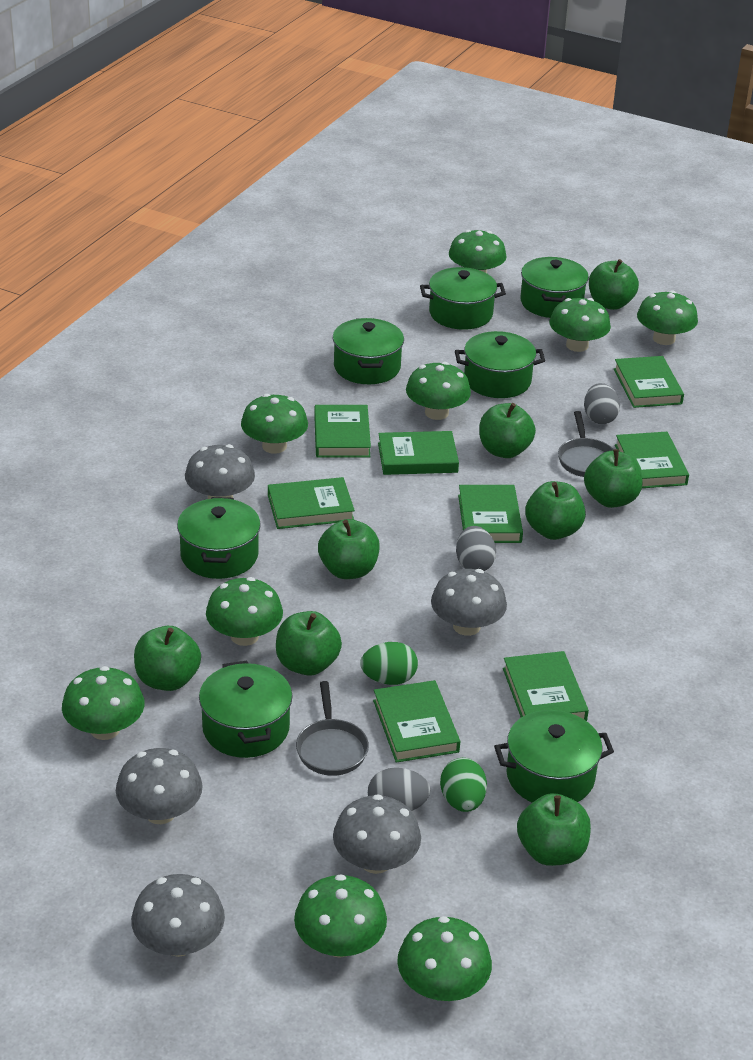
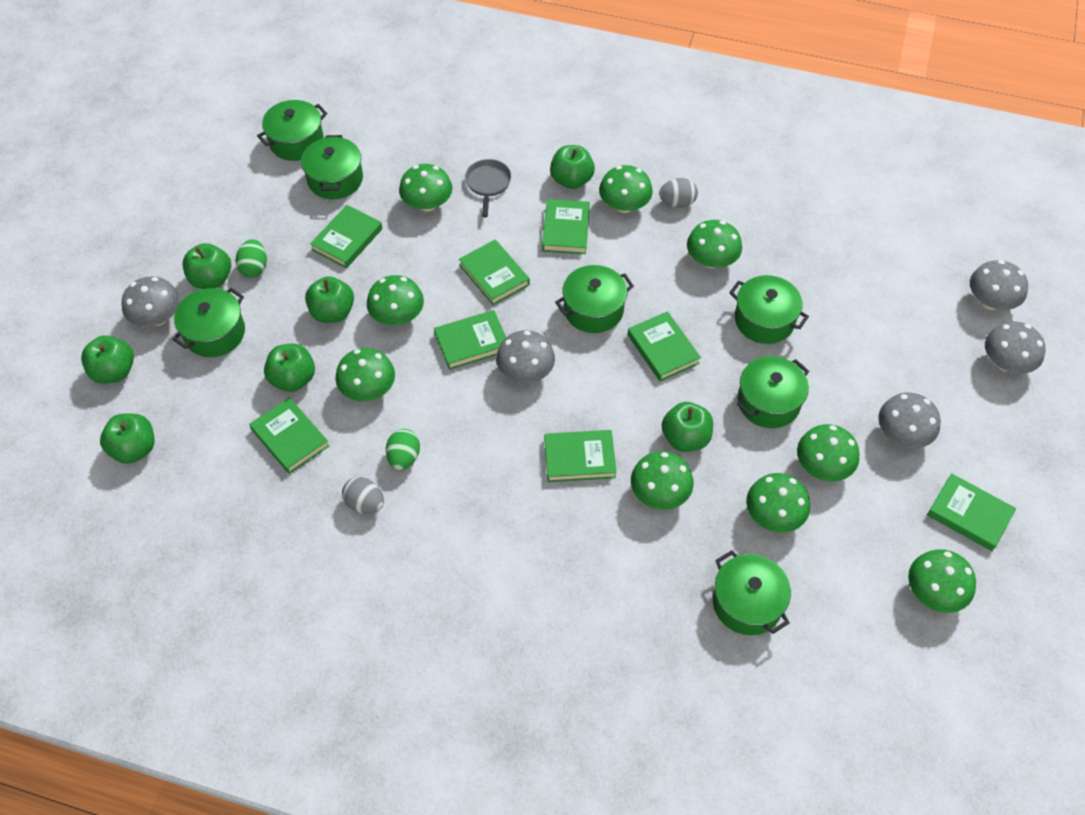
green apple: [134,626,201,691] [276,611,342,676] [318,519,380,579] [479,403,536,458] [517,793,591,866] [525,481,586,540] [584,449,643,508] [589,259,639,310] = 8 -> [81,335,134,384] [100,414,155,464] [183,243,231,289] [264,344,315,392] [305,276,354,323] [550,145,595,189] [662,402,713,452] = 7
grey egg: [368,768,430,811] [456,526,496,571] [584,383,620,424] = 3 -> [342,477,384,514] [659,178,698,208] = 2
grey pan: [296,681,369,776] [558,411,614,477] = 2 -> [465,159,511,217] = 1

